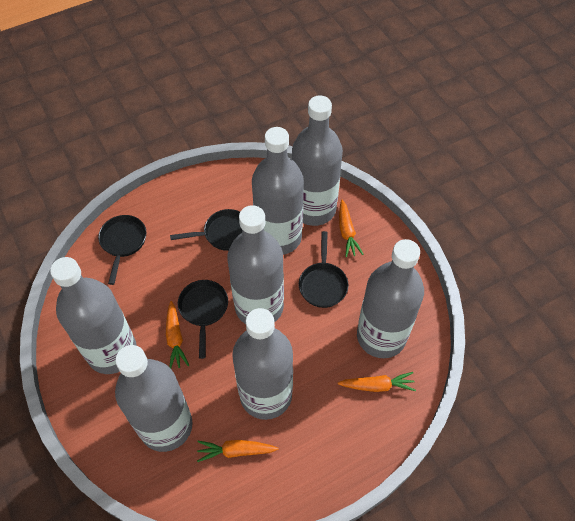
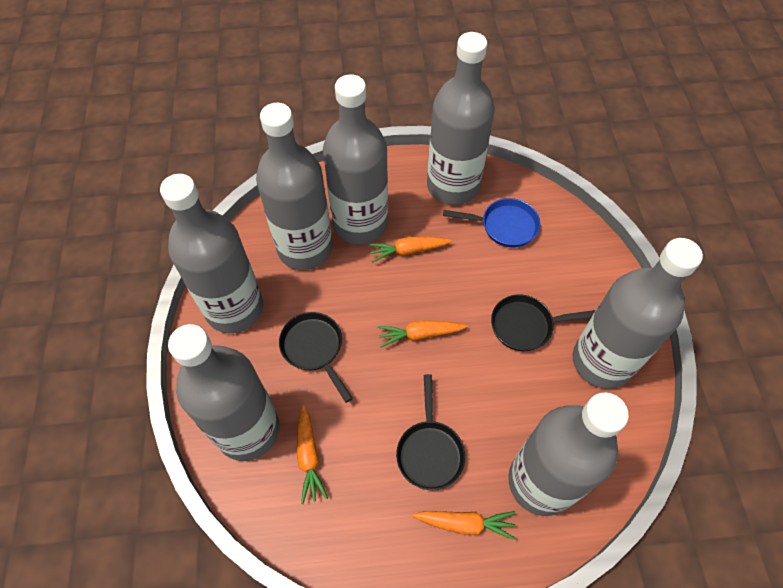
black pan: [98,215,146,285] [170,209,242,251] [178,280,228,359] [299,231,349,308] = 4 -> [279,312,353,403] [396,374,465,490] [491,294,596,351] = 3
blue pan: none = 0 -> [443,198,540,247] = 1

